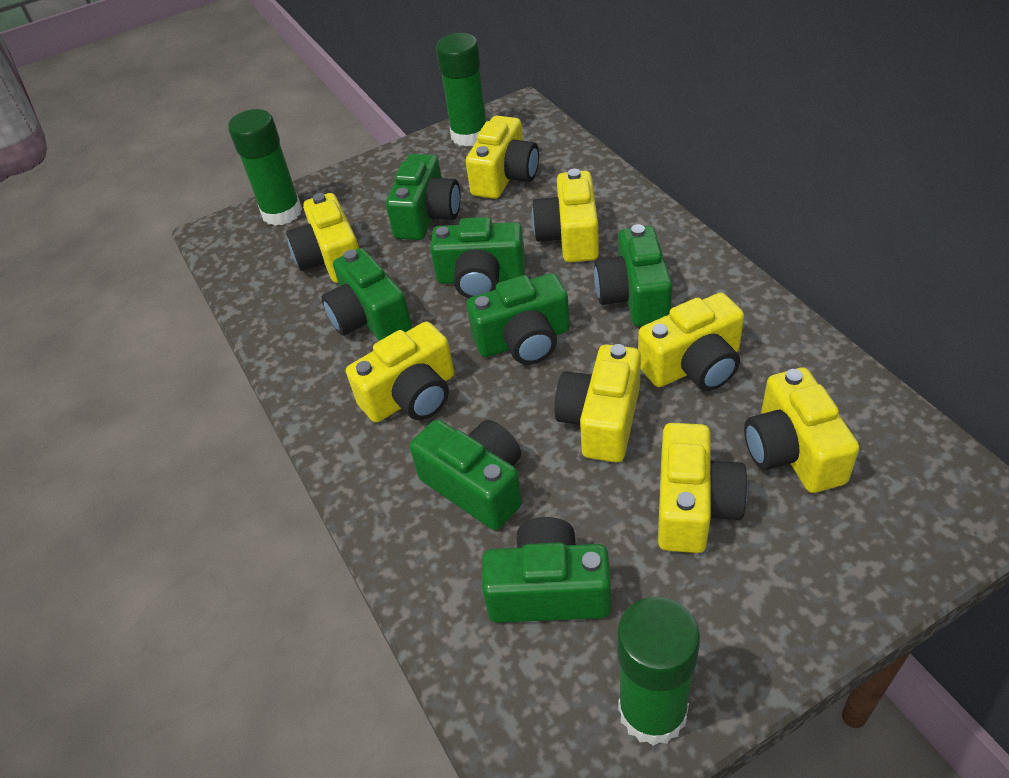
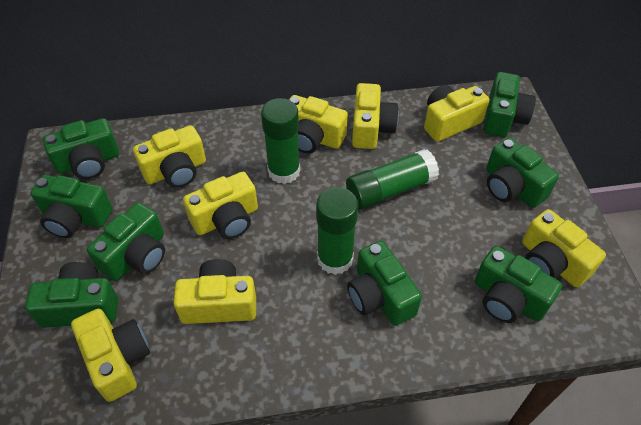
green camera: [321,248,412,341] [386,154,460,240] [409,419,522,530] [430,217,525,298] [466,273,570,365] [482,517,611,623] [594,224,672,327] = 7 -> [25,262,118,328] [30,175,113,238] [43,118,119,179] [87,202,165,281] [347,241,422,326] [475,246,562,323] [484,72,536,137] [486,138,559,208] = 8

